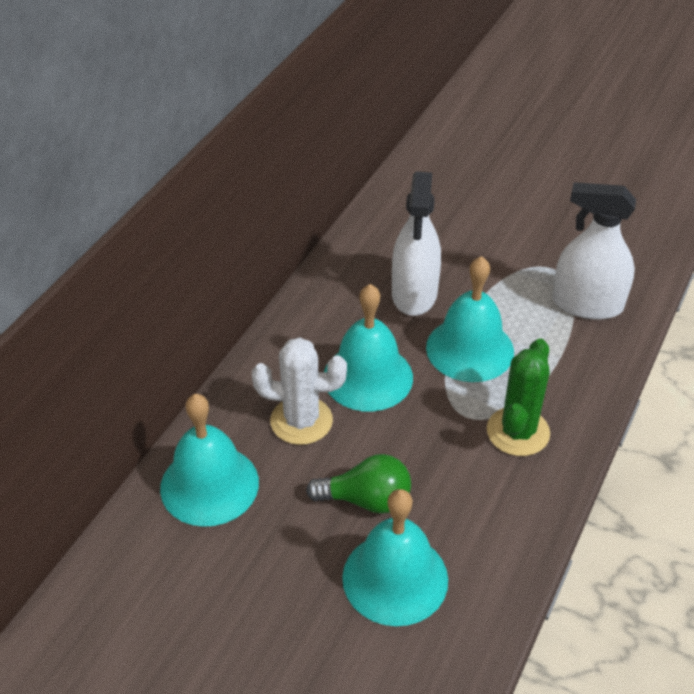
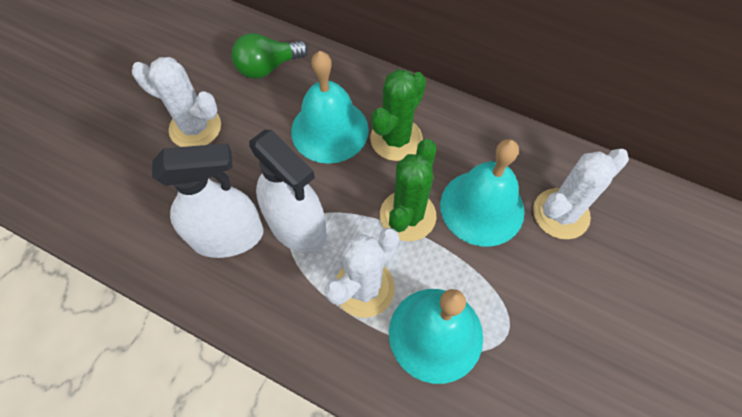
green cactus: [487,338,550,456] = 1 -> [370,69,426,161] [380,139,437,241] = 2
turquoise bell: [160,394,259,527] [324,284,413,412] [342,489,448,626] [426,256,514,382] = 4 -> [291,51,369,164] [389,289,483,384] [440,139,525,247] = 3
white cactus: [252,337,347,445] = 1 -> [132,57,221,147] [324,228,399,318] [533,149,629,239] = 3

